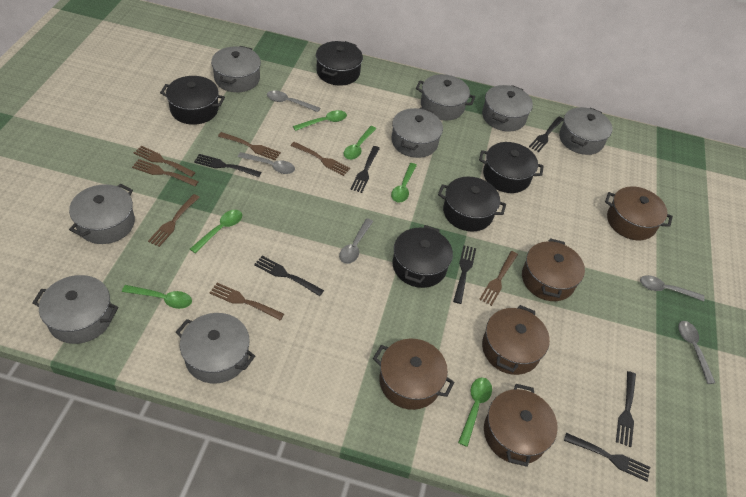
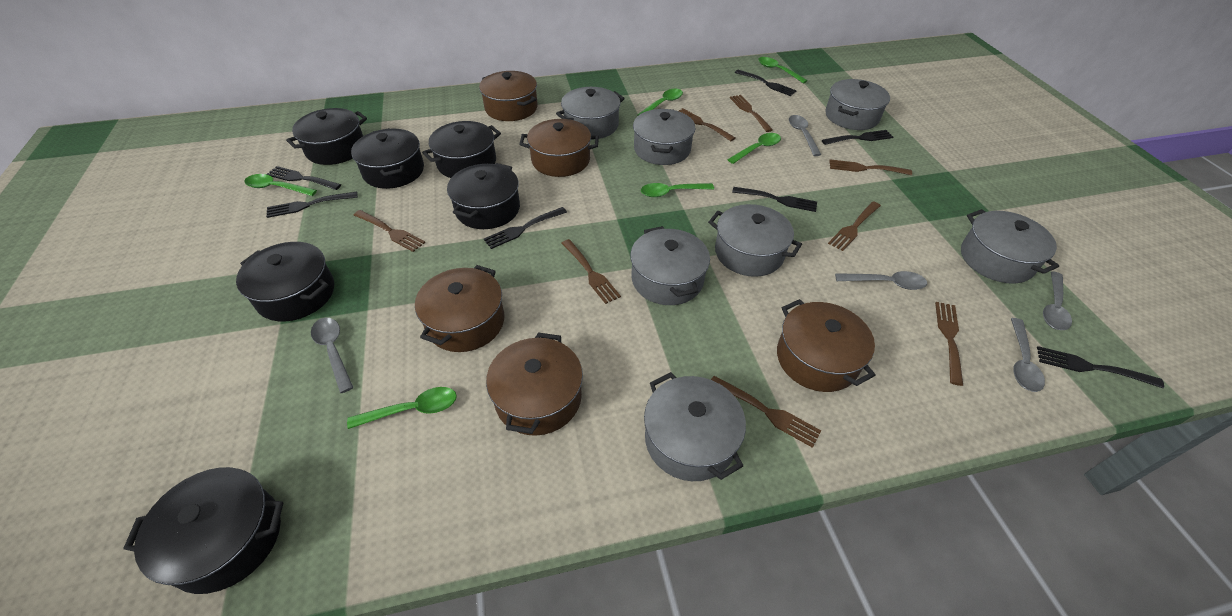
black pot: [160,76,225,125] [316,41,363,86] [393,225,453,288] [438,177,506,231] [479,142,544,193] = 5 -> [123,467,284,594] [236,242,334,321] [286,108,367,165] [351,128,424,189] [422,121,501,178] [447,163,520,229] = 6
brown fork: [132,159,199,186] [134,146,196,177] [148,194,199,247] [210,283,284,320] [218,132,281,160] [291,142,350,176] [479,251,518,306] = 7 -> [354,210,425,252] [561,239,621,304] [679,108,735,141] [711,376,821,448] [730,95,773,132] [828,201,881,251] [829,159,912,175] [935,302,963,386] = 8
grey pot: [32,275,118,344] [69,184,135,244] [176,313,255,384] [211,46,261,92] [391,107,443,158] [416,74,475,121] [482,85,533,132] [559,107,612,155] = 8 -> [556,87,625,140] [630,226,710,305] [633,109,695,165] [644,372,746,481] [708,204,802,277] [825,79,890,130] [961,209,1059,284] = 7

